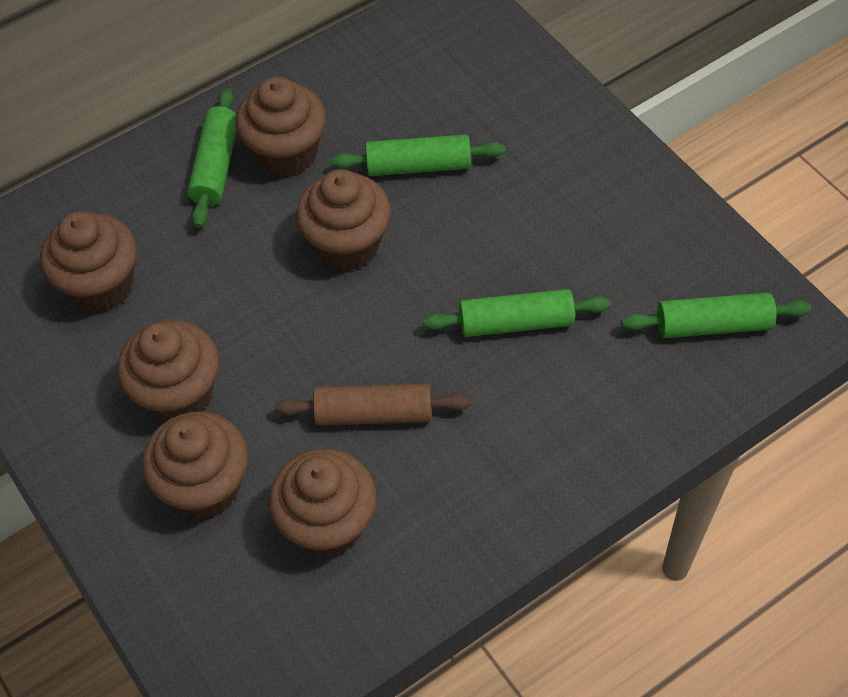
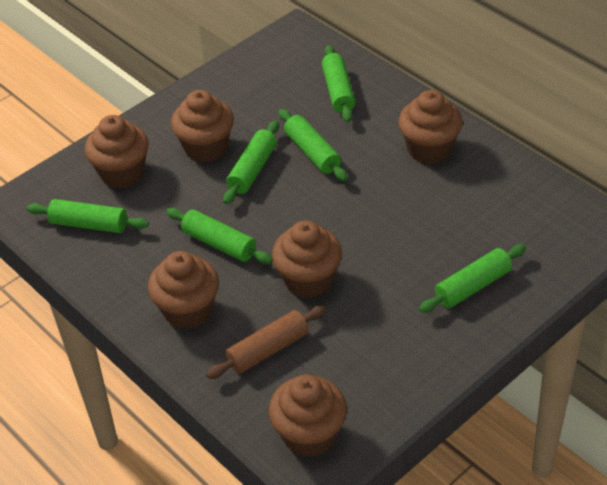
green rolling pin: [188,88,237,228] [331,134,505,176] [423,289,611,337] [621,293,811,338] = 4 -> [27,199,149,233] [166,208,273,264] [223,120,279,204] [279,109,347,181] [322,45,355,122] [419,244,526,313] = 6

